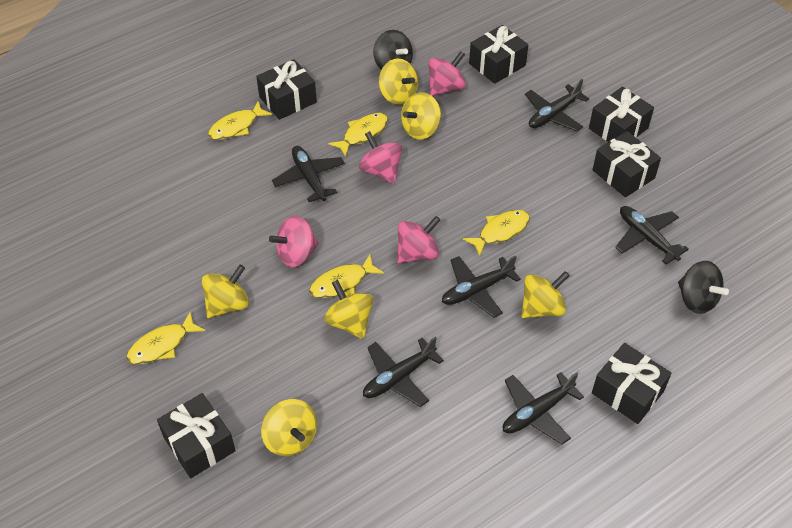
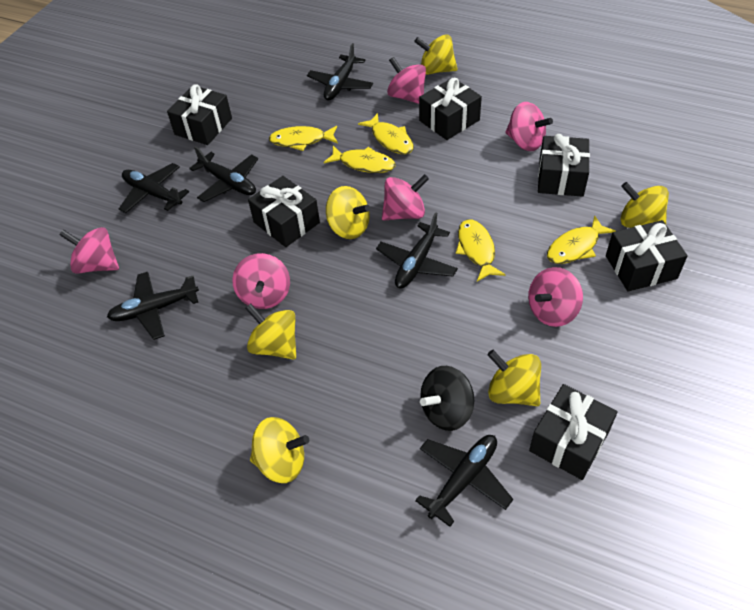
black spinning top: [373,30,413,70] [678,261,729,314] = 2 -> [420,366,474,431] = 1
pink spinning top: [269,216,319,267] [359,131,402,184] [397,216,440,264] [428,51,466,96] = 4 -> [59,227,119,274] [232,253,290,309] [382,174,429,221] [387,57,426,104] [505,102,553,151] [528,267,583,327] = 6

